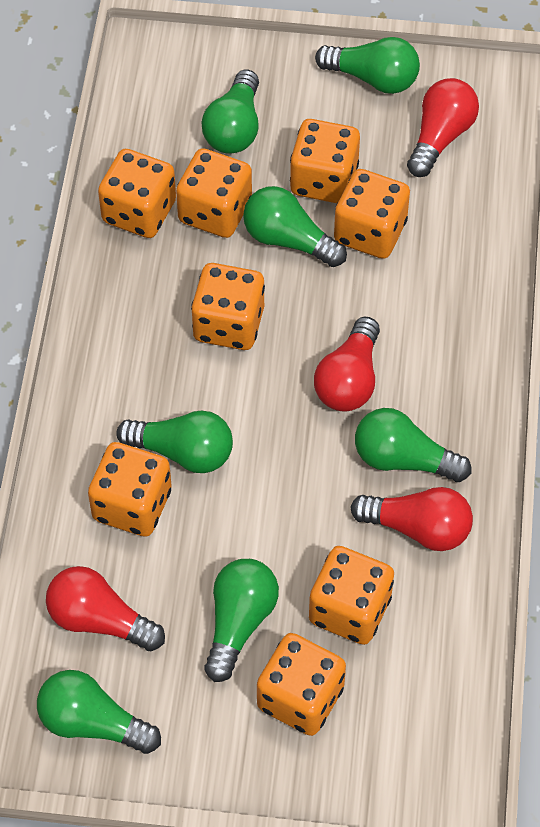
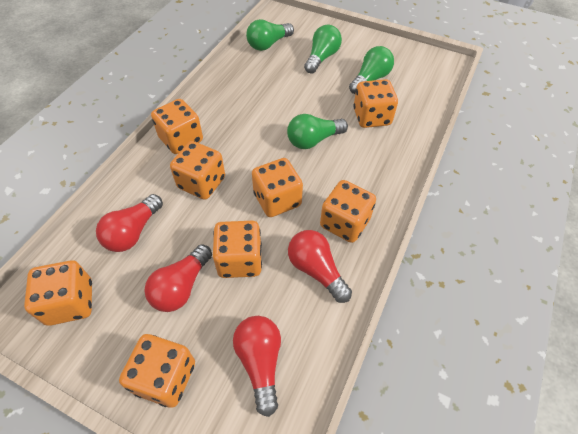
green light bulb: [37,670,161,754] [116,411,233,473] [201,70,259,154] [204,559,279,682] [243,186,347,267] [315,37,420,94] [355,408,471,482] = 7 -> [246,19,294,51] [287,114,348,149] [304,25,342,74] [349,46,394,94] = 4

